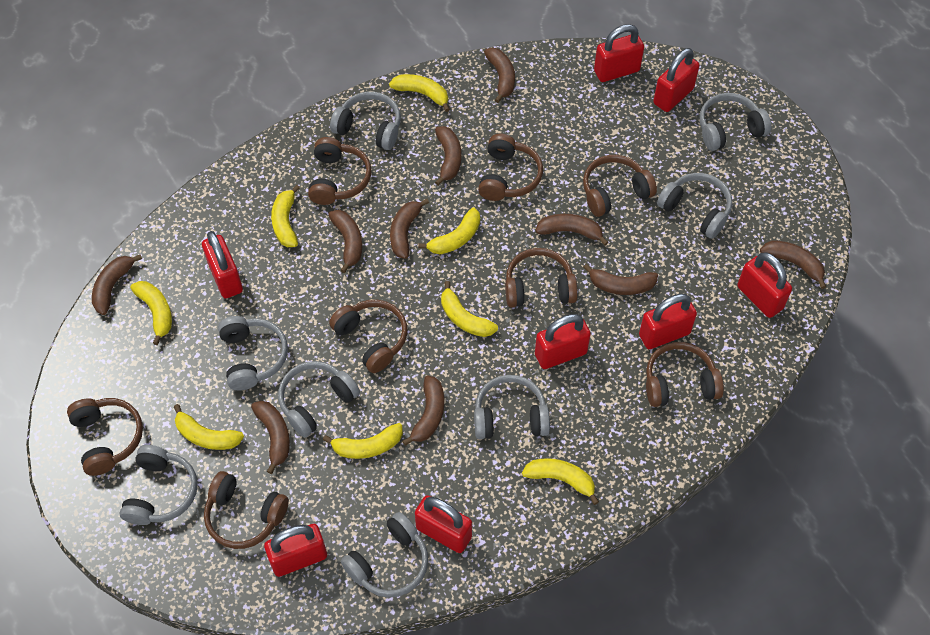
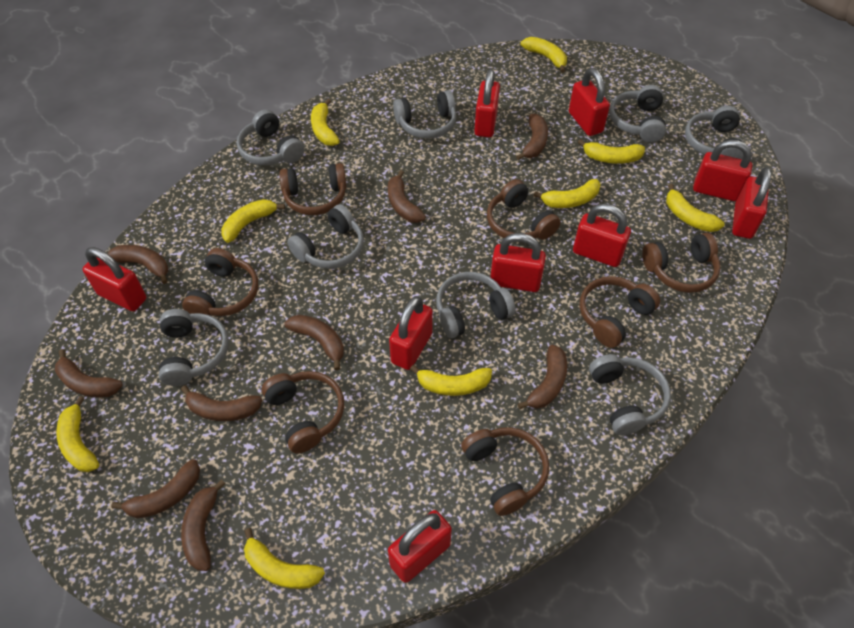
brown banana: [92,254,142,315] [251,401,290,474] [328,210,362,273] [390,199,429,259] [402,375,444,446] [435,126,461,186] [484,48,515,103] [535,214,608,245] [583,264,658,295] [760,240,826,289] = 10 -> [55,349,123,398] [107,245,168,284] [111,459,200,518] [181,385,262,421] [181,479,225,571] [284,315,344,370] [388,170,426,223] [516,114,548,160] [518,345,567,409] = 9
brown headphones: [67,398,143,476] [204,471,289,549] [308,137,371,205] [329,300,407,373] [478,134,543,201] [505,248,578,308] [583,155,657,217] [646,342,724,407] = 8 -> [182,248,258,316] [262,371,344,454] [279,163,347,215] [461,427,549,516] [487,179,561,240] [580,276,660,348] [642,233,720,293] = 7
red padlock: [202,231,243,298] [264,524,327,577] [415,495,472,553] [535,314,591,369] [594,24,644,82] [639,294,697,349] [653,48,700,112] [737,252,792,318] = 8 -> [83,247,146,311] [388,510,452,583] [389,296,433,370] [474,69,500,137] [490,233,546,292] [569,68,610,136] [573,204,631,267] [693,140,752,201] [732,167,771,239] = 9
yellow banana: [130,281,172,345] [174,404,244,450] [271,185,300,247] [323,423,403,459] [389,74,450,112] [418,208,480,254] [441,281,498,337] [522,458,599,505] = 8 -> [56,396,99,472] [221,199,285,243] [244,528,325,589] [311,99,340,146] [410,365,492,396] [521,37,567,73] [533,179,601,208] [578,139,645,164] [666,184,725,232] = 9

